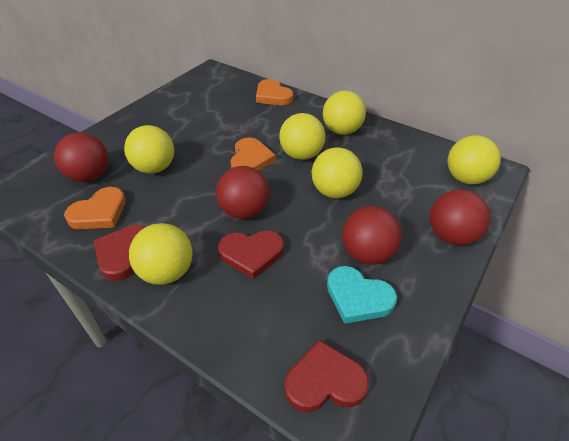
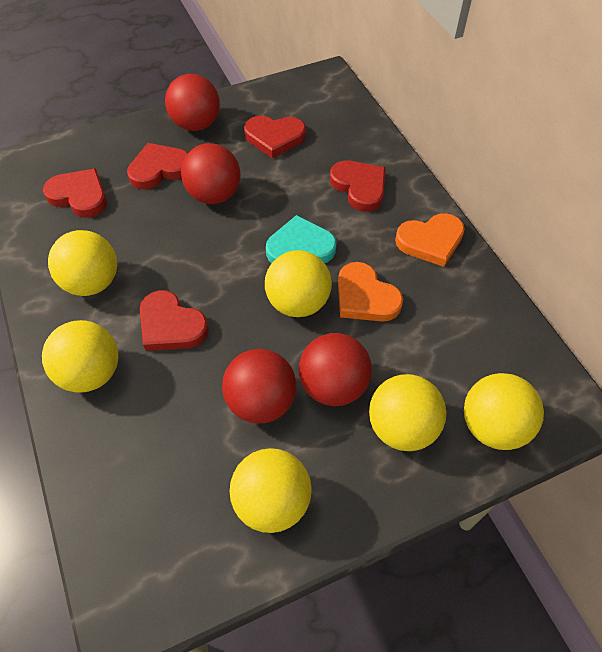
orange heart: [64,187,126,229] [231,138,276,171] [256,79,293,105] = 3 -> [338,262,403,322] [395,213,465,267] = 2
red heart: [94,225,146,281] [218,230,284,280] [285,340,369,412] = 3 -> [43,168,107,218] [127,143,188,190] [140,290,209,351] [244,116,306,159] [330,161,386,212] = 5

